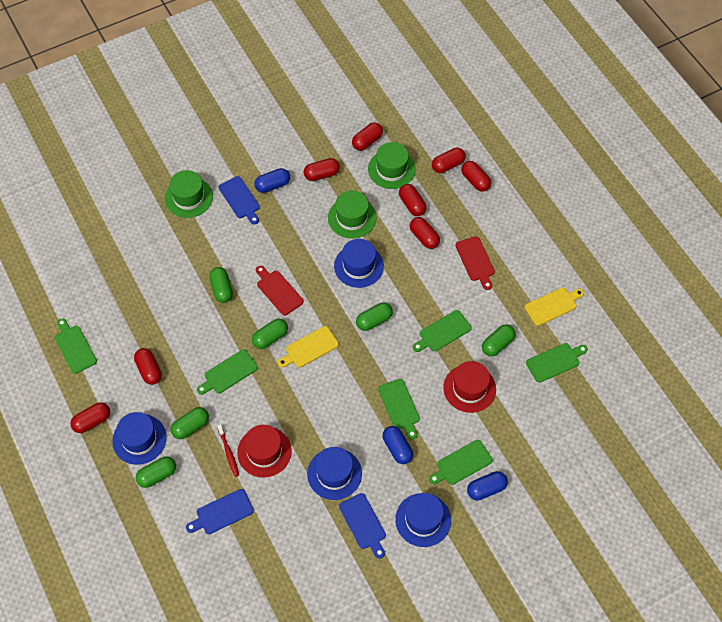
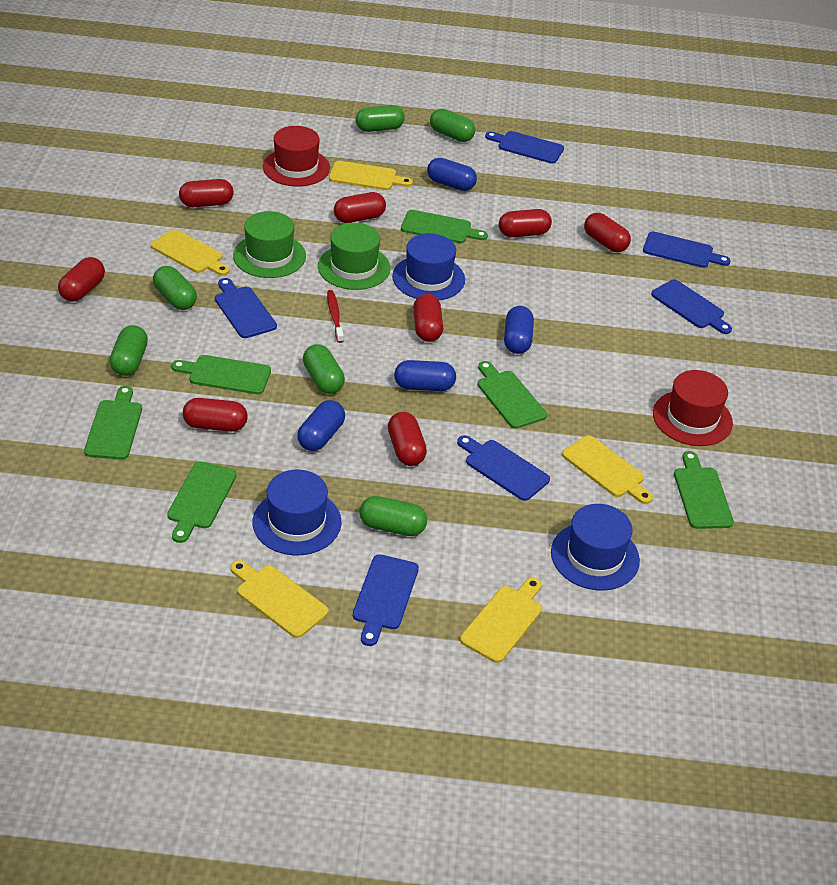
blue capsule: [254,168,290,193] [382,426,413,464] [467,471,508,500] = 3 -> [297,400,345,451] [394,360,456,391] [427,158,477,191] [504,306,534,354] = 4
blue cutting board: [186,489,254,534] [219,176,260,224] [339,493,386,559] = 3 -> [215,278,277,338] [353,554,419,646] [457,435,550,501] [485,131,564,164] [643,232,731,268] [651,280,732,334] = 6
blue hat: [112,412,167,465] [307,447,362,500] [334,239,384,288] [395,493,451,547] = 4 -> [253,470,341,555] [392,233,465,300] [551,504,640,591] = 3
green hat: [165,170,213,218] [328,191,377,239] [368,142,416,189] = 3 -> [233,211,306,278] [318,223,391,290] = 2
red cutting board: [256,266,304,316] [455,236,495,290] = 2 -> none = 0
yellow cutting board: [278,326,339,368] [525,288,584,326] = 2 -> [150,229,230,276] [230,560,329,638] [329,161,413,190] [460,577,542,663] [562,435,653,504] = 5

